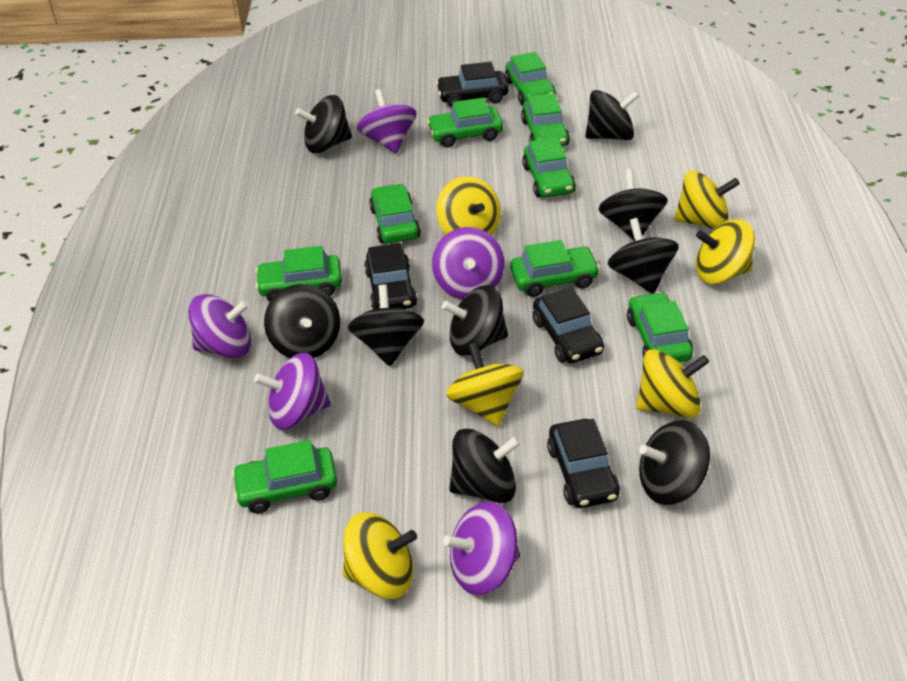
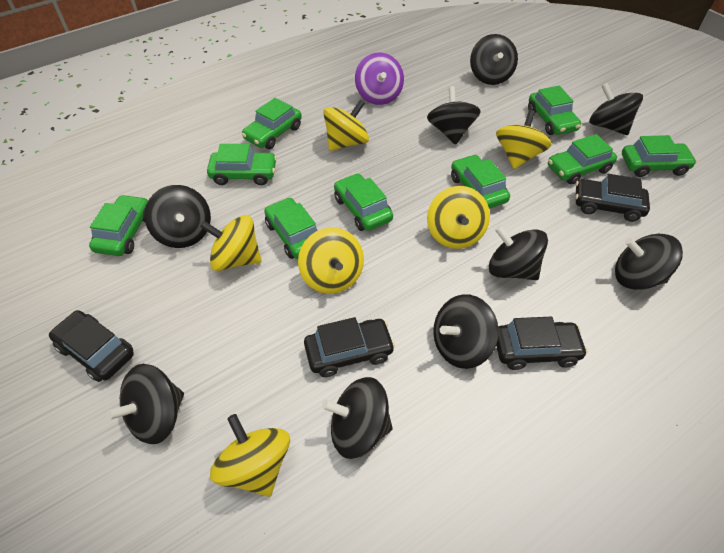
purple spinning top: [188,294,251,358] [254,353,331,430] [357,89,417,153] [432,227,504,299] [443,502,520,595] = 5 -> [355,53,404,105] = 1

